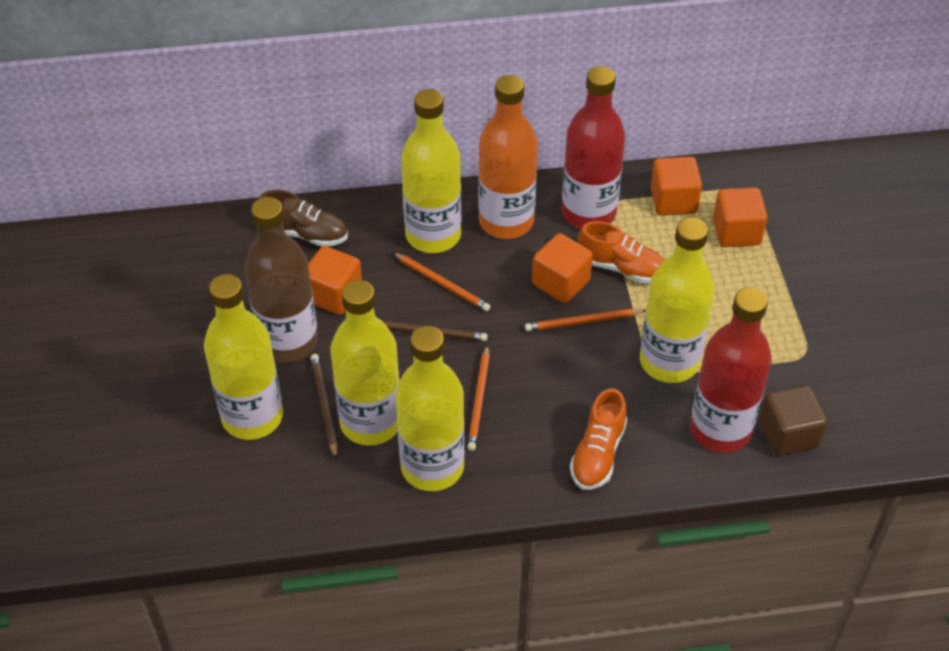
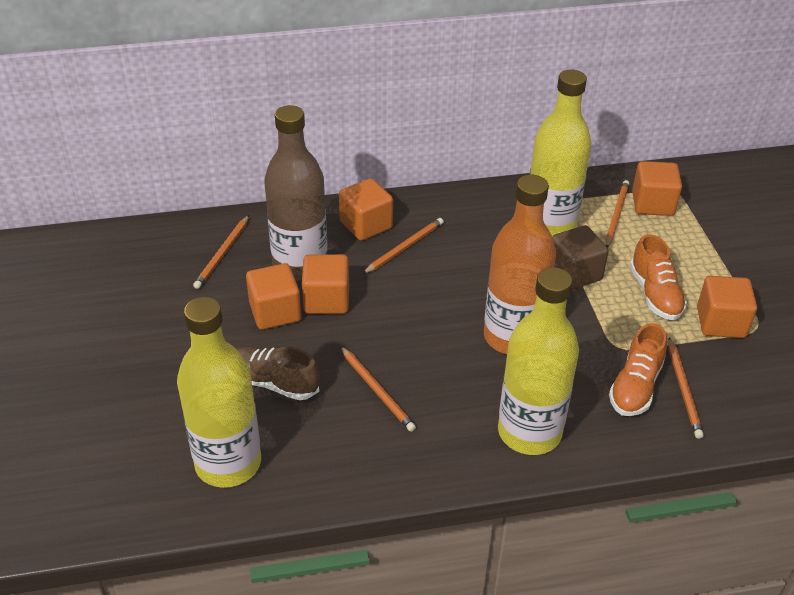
brown pencil: [311,354,338,460] [381,320,488,341] = 2 -> none = 0
orange cube: [308,246,362,315] [532,233,593,303] [650,157,702,215] [713,187,768,247] = 4 -> [246,263,301,330] [302,254,349,314] [339,178,393,241] [632,161,682,216] [697,276,757,338] = 5
orange pencil: [393,253,491,311] [467,345,490,451] [525,308,646,331] = 3 -> [193,215,249,289] [340,346,416,432] [362,218,444,274] [606,180,629,247] [668,337,704,439] = 5
red bottle: [562,66,625,229] [690,287,772,453] = 2 -> none = 0
yellow bottle: [204,274,283,440] [330,280,400,446] [395,326,465,491] [401,89,462,253] [640,217,715,383] = 5 -> [177,297,261,488] [498,267,579,455] [530,69,591,236] = 3

